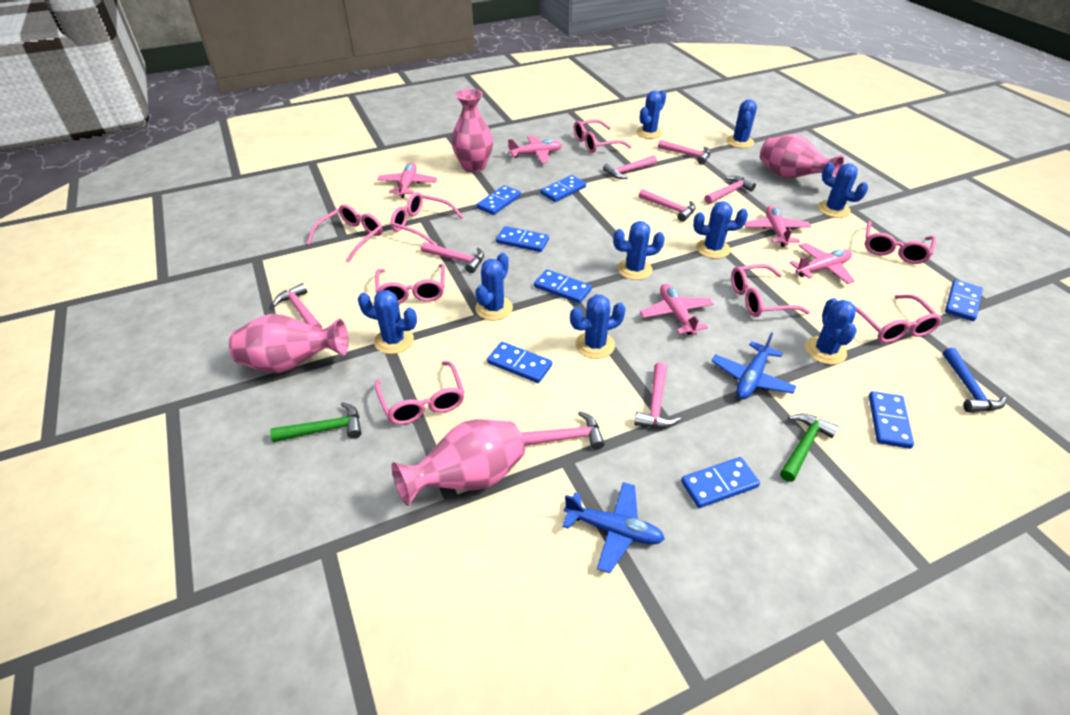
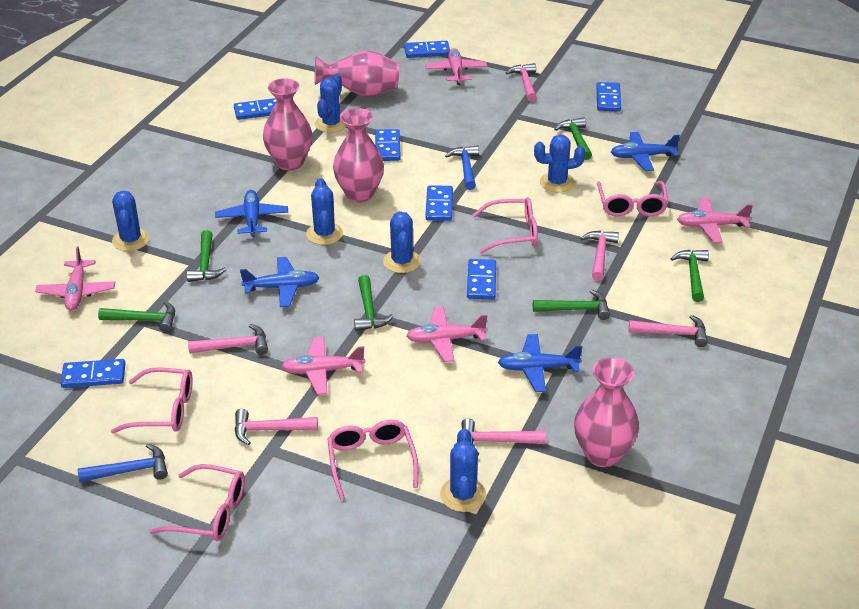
blue cactus: [358,290,417,354] [475,253,513,321] [570,295,626,359] [613,221,665,280] [636,90,666,139] [693,201,748,259] [727,99,757,148] [805,298,857,365] [818,162,868,218] = 9 -> [112,191,150,251] [306,178,343,245] [315,73,347,133] [383,211,421,273] [440,428,486,512] [534,135,585,192] = 6
blue domino: [477,185,521,215] [487,342,552,383] [496,226,549,252] [534,269,592,304] [541,175,586,202] [681,457,760,508] [869,391,914,449] [945,280,983,321] = 8 -> [60,359,126,388] [234,98,276,120] [375,129,401,161] [404,41,450,58] [425,185,453,221] [467,259,496,299] [596,82,621,112] = 7
blue hammer: [943,348,1006,413] = 1 -> [77,444,168,482] [445,145,479,190] = 2
blue plane: [562,482,665,573] [712,332,797,399] = 2 -> [215,190,288,237] [240,257,320,307] [498,334,583,392] [611,132,680,171] = 4
green hammer: [270,402,362,442] [780,413,838,482] = 2 -> [98,301,175,332] [187,230,226,282] [354,275,394,331] [533,289,610,320] [554,117,592,160] [671,250,709,302] = 6
pink glasses: [307,204,383,263] [374,361,465,425] [375,264,445,304] [391,192,463,246] [574,119,632,153] [731,264,810,317] [855,295,942,343] [865,221,936,264] = 8 -> [111,367,193,434] [149,464,245,541] [327,420,418,500] [472,197,538,254] [597,181,668,217] = 5
pink hammer: [272,283,322,329] [421,242,484,273] [521,411,605,450] [603,155,657,179] [634,362,681,428] [639,189,696,222] [658,140,711,165] [704,176,756,204] = 8 -> [188,324,268,355] [235,409,318,445] [461,419,546,455] [506,63,537,101] [581,231,619,281] [629,315,708,347] = 6

